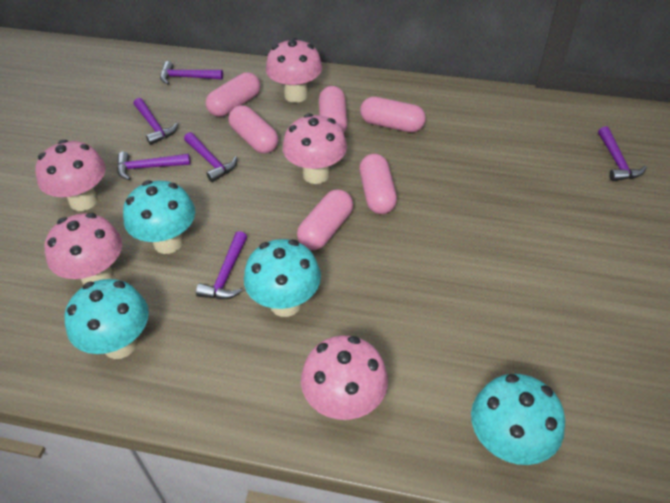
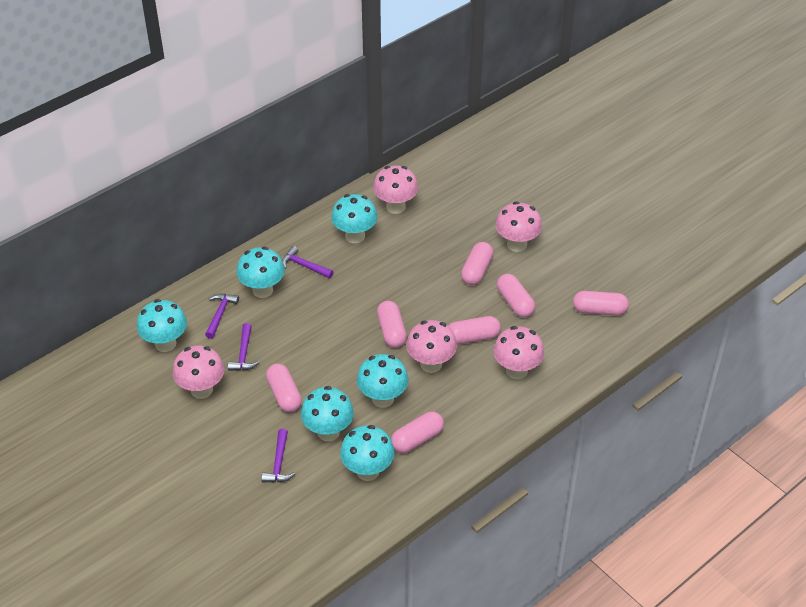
pink capsule: [206,72,260,117] [229,105,278,154] [297,189,353,250] [319,86,347,133] [359,154,397,214] [360,97,426,133] = 6 -> [266,364,302,412] [377,301,407,348] [391,412,444,453] [448,316,501,345] [461,242,493,285] [497,274,535,317] [573,291,629,315] = 7
purple hammer: [117,152,190,180] [134,98,178,145] [160,61,223,85] [184,132,237,182] [196,231,247,299] [598,126,647,181] = 6 -> [205,294,239,339] [228,323,259,371] [262,429,295,483] [282,246,333,278] = 4
turquoise mushroom: [64,279,149,359] [123,180,195,254] [244,239,321,317] [471,374,565,465] = 4 -> [137,299,187,352] [237,247,285,298] [301,386,354,441] [331,194,378,243] [340,425,395,481] [357,354,409,408] = 6

